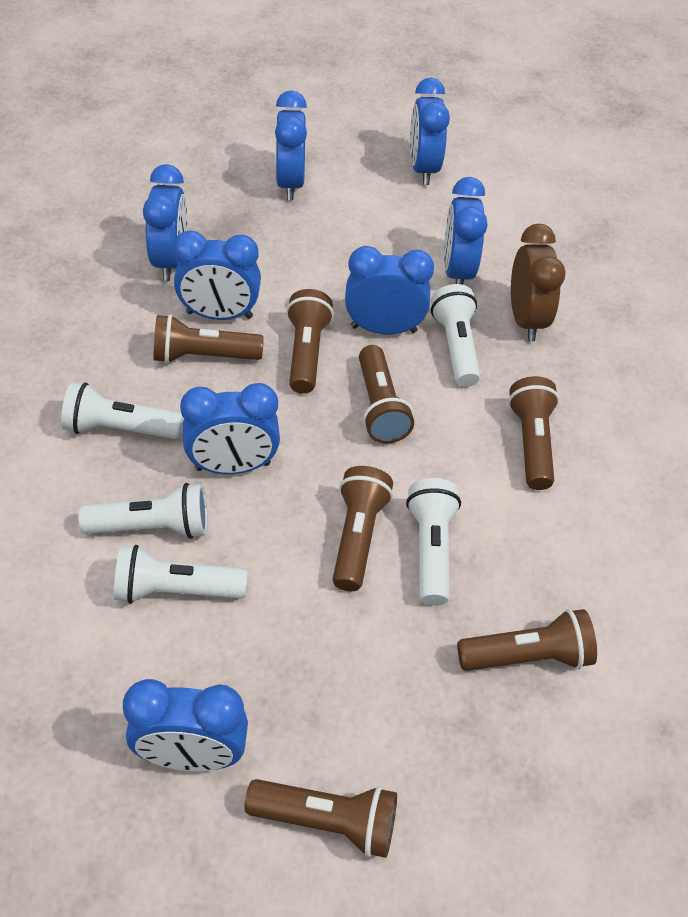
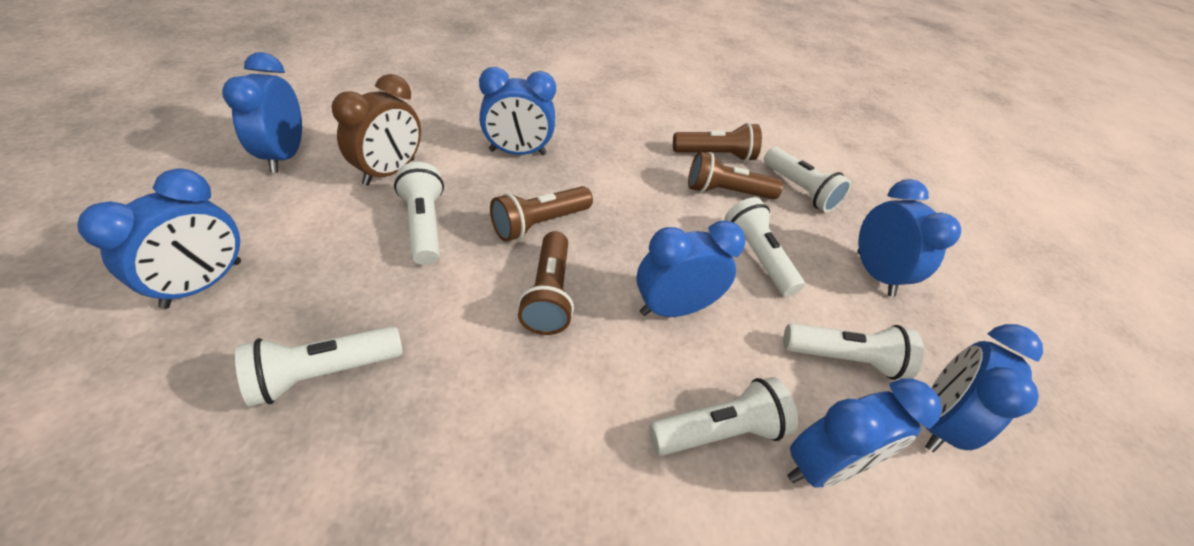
blue clock: [123,679,248,771] [143,164,188,281] [173,230,261,320] [180,383,280,474] [275,90,307,200] [345,246,434,334] [410,78,450,185] [444,177,488,285] = 8 -> [77,168,241,309] [222,52,302,173] [479,67,556,155] [636,220,746,317] [788,378,942,488] [858,179,961,297] [925,324,1043,452] = 7
brown flashlight: [154,314,264,363] [244,779,397,858] [286,289,334,394] [333,466,393,591] [359,345,414,443] [457,609,597,671] [508,376,559,490] = 7 -> [490,186,593,242] [518,231,574,335] [673,123,762,161] [688,151,783,199] = 4
white flashlight: [61,382,183,439] [78,483,208,539] [114,545,247,604] [406,478,461,606] [431,284,480,387] = 5 -> [235,326,403,407] [394,162,444,265] [649,377,798,456] [724,197,805,297] [764,147,851,212] [783,323,924,380] = 6

